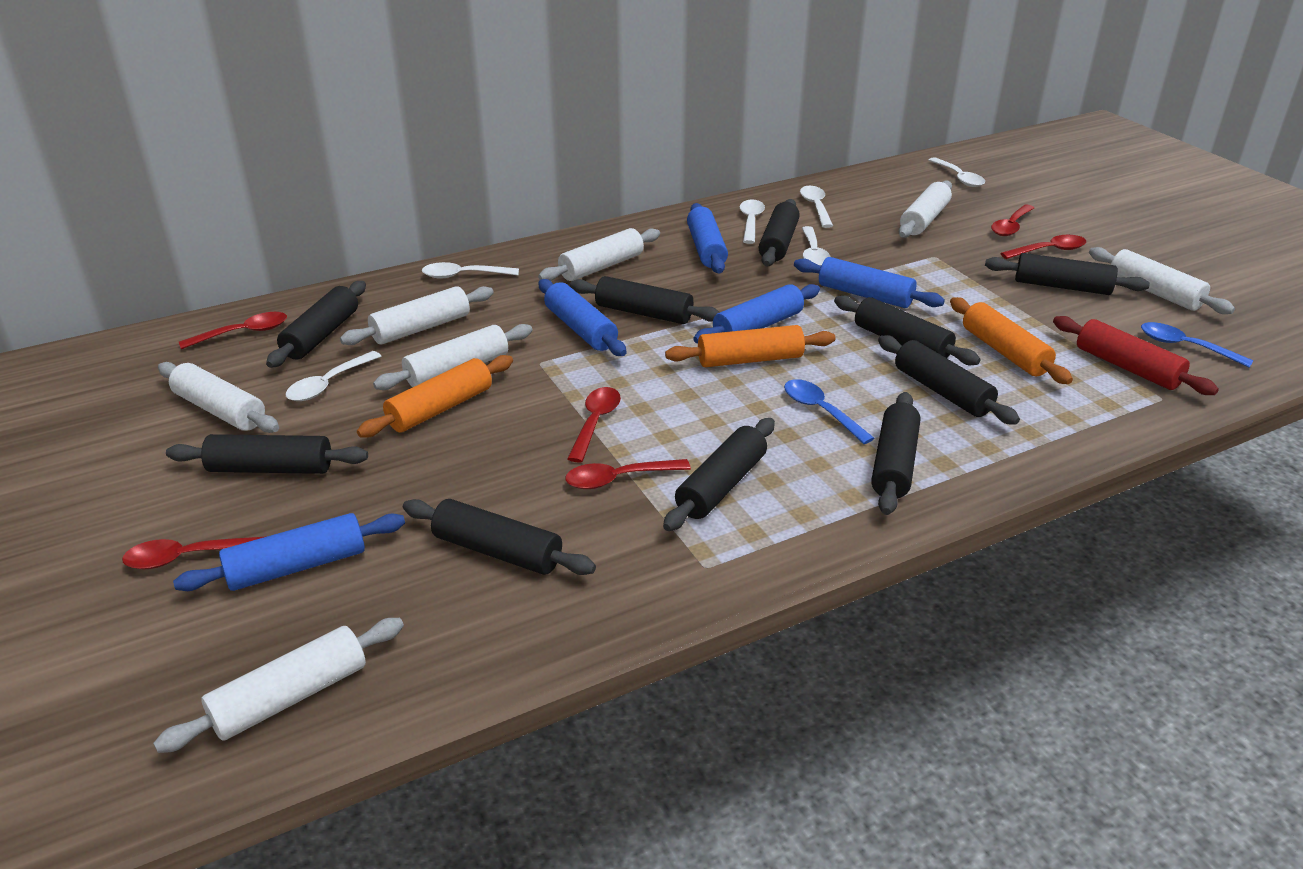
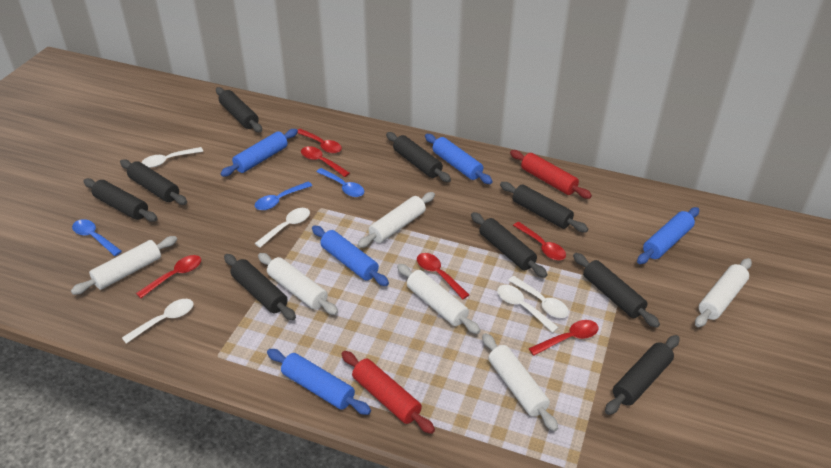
black rolling pin: [166,434,368,474] [266,281,366,368] [403,499,596,575] [570,276,720,324] [663,418,775,531] [759,199,800,266] [834,295,981,365] [871,392,920,515] [878,335,1020,425] [985,253,1150,295] = 10 -> [83,178,158,222] [120,159,187,205] [216,87,262,132] [224,254,296,320] [386,132,451,182] [471,212,548,278] [500,182,588,232] [573,253,660,328] [605,335,680,415] = 9
blue spoon: [784,379,875,444] [1141,322,1254,368] = 2 -> [72,219,122,256] [255,182,312,210] [316,168,365,197] = 3
orange rolling pin: [357,355,513,438] [665,325,836,367] [950,297,1073,384] = 3 -> none = 0
red rolling pin: [1053,316,1219,395] = 1 -> [342,351,435,434] [510,150,592,199] = 2
white rolling pin: [153,618,404,753] [158,362,279,433] [340,286,494,345] [373,324,532,390] [538,228,660,281] [899,181,952,238] [1089,247,1235,314] = 7 -> [71,236,177,295] [258,253,338,315] [357,192,435,248] [397,264,480,334] [482,333,558,431] [695,258,752,327] = 6
white spoon: [285,351,381,401] [422,262,519,279] [740,200,765,244] [800,186,833,228] [802,226,830,266] [928,157,985,187] = 6 -> [122,299,194,344] [141,147,203,168] [255,208,310,247] [497,285,559,333] [508,276,569,318] = 5

